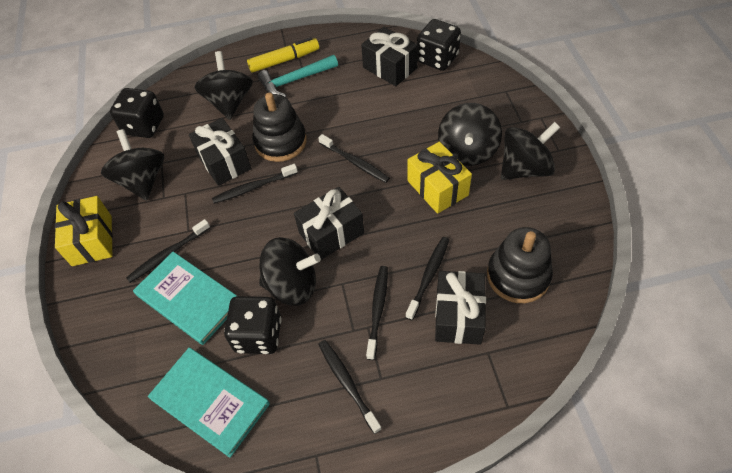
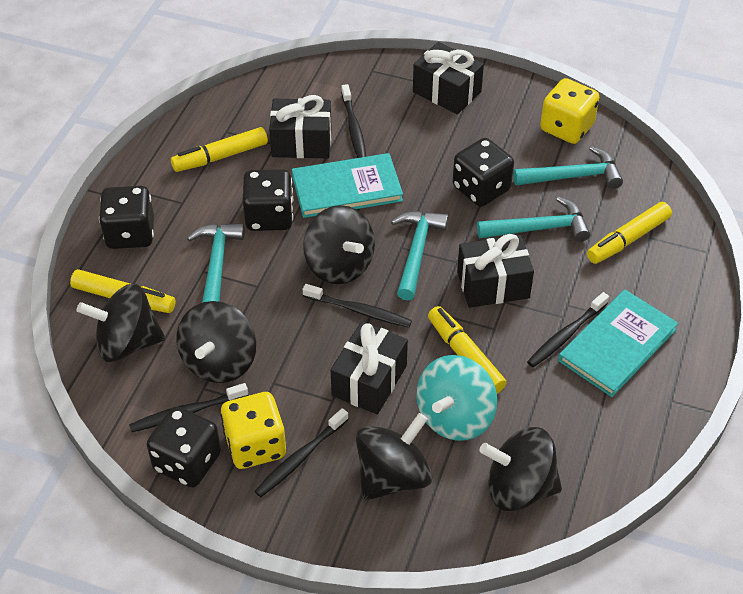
black dice: [110,88,164,138] [224,296,282,354] [417,19,461,71] = 3 -> [99,186,154,249] [147,406,221,488] [243,169,293,231] [453,138,514,207] = 4
black stacking toy: [253,93,307,162] [487,227,553,303] = 2 -> none = 0
black toothbrush: [126,219,210,283] [212,164,298,204] [318,134,390,183] [318,340,382,434] [366,266,388,360] [406,237,449,320] = 6 -> [129,383,248,432] [254,408,349,497] [303,284,412,328] [341,84,366,158] [527,292,609,367] = 5
turquoise hammer: [258,55,338,97] = 1 -> [187,223,245,303] [391,211,448,300] [477,197,590,242] [513,146,623,189] = 4
turquoise spinning top: none = 0 -> [416,355,497,441] = 1
yellow dice: none = 0 -> [221,392,286,469] [540,78,599,144] = 2
yellow gift: [55,196,113,266] [407,141,472,214] = 2 -> none = 0
yellow marker: [247,37,319,73] = 1 -> [70,269,176,313] [171,127,268,172] [428,306,507,393] [587,202,672,264] = 4

